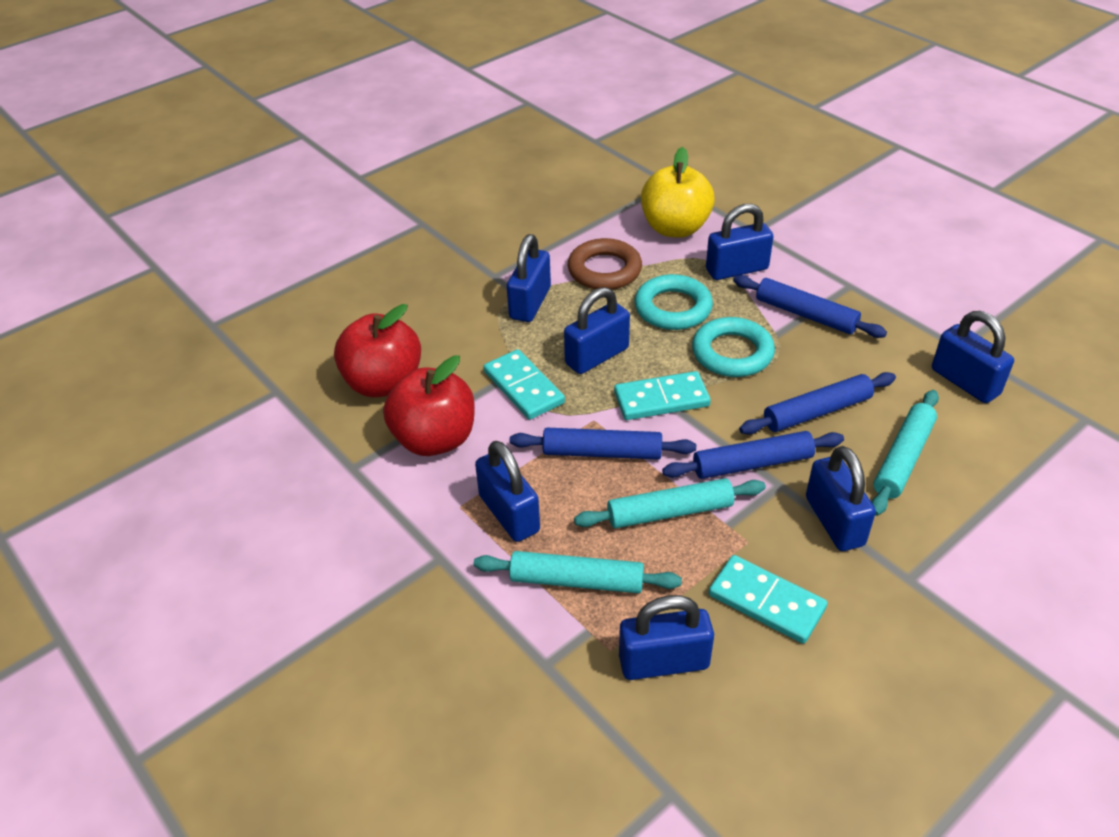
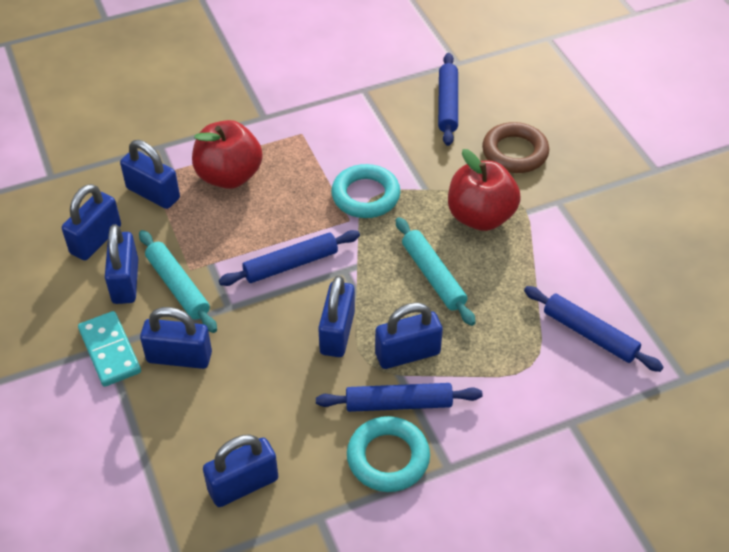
turquoise domino: [484,349,565,420] [614,371,711,420] [709,555,827,644] = 3 -> [78,311,141,387] = 1
turquoise rolling pin: [473,551,682,593] [574,478,766,528] [871,390,939,516] = 3 -> [139,230,217,333] [396,217,476,326] = 2
yellow apple: [641,147,715,238] = 1 -> none = 0

